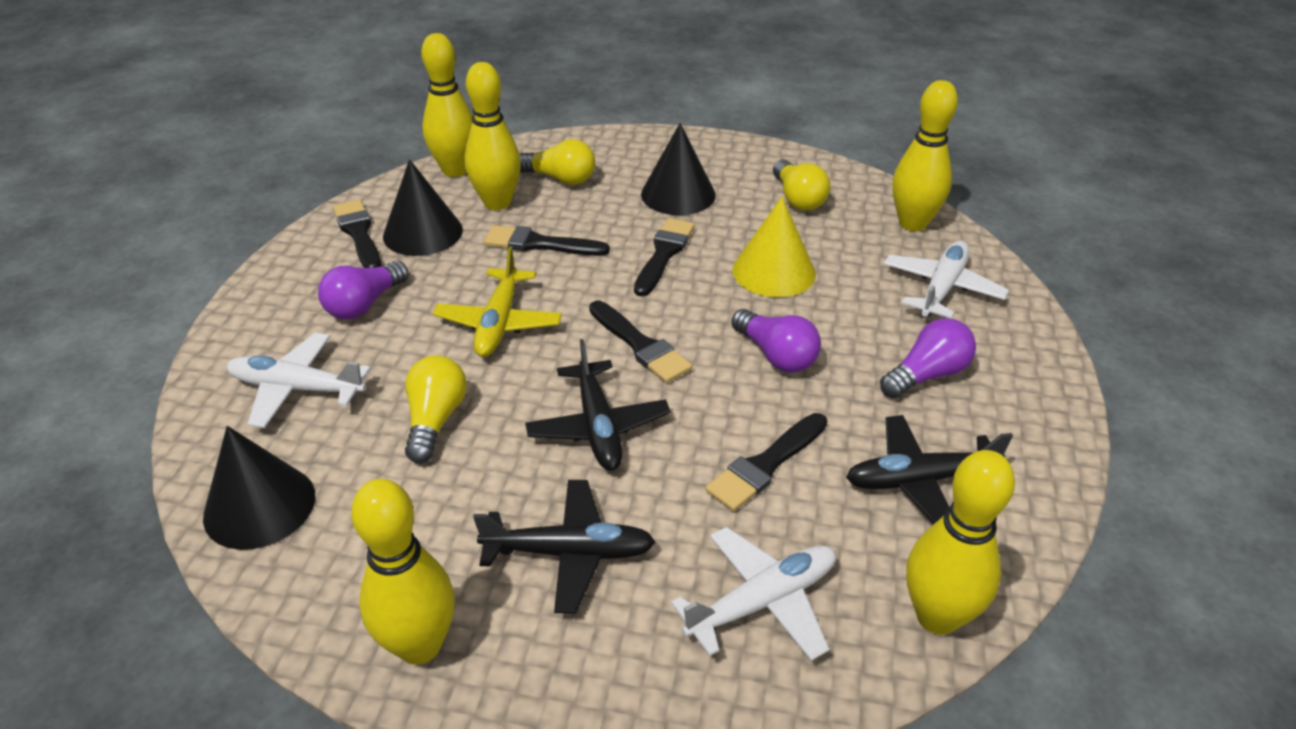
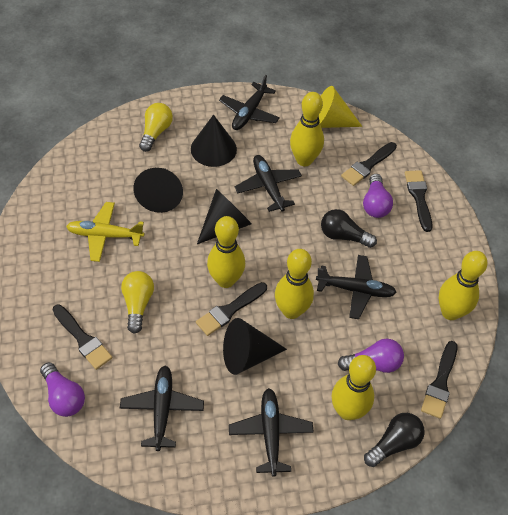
black cone: [203,426,315,550] [383,159,463,256] [641,123,716,215] = 3 -> [133,168,183,213] [191,115,237,167] [197,189,252,244] [223,318,287,375] = 4
black light bulb: none = 0 -> [321,209,377,248] [364,413,425,467] = 2
black plane: [473,480,655,614] [525,339,670,471] [846,415,1013,524] = 3 -> [120,365,204,451] [219,75,280,130] [229,388,314,477] [235,155,302,212] [316,255,397,319] = 5
white plane: [227,333,371,428] [671,527,836,661] [884,241,1009,319] = 3 -> none = 0
yellow light bulb: [405,355,467,463] [519,139,595,185] [773,160,830,210] = 3 -> [121,271,154,334] [139,103,173,152] = 2

